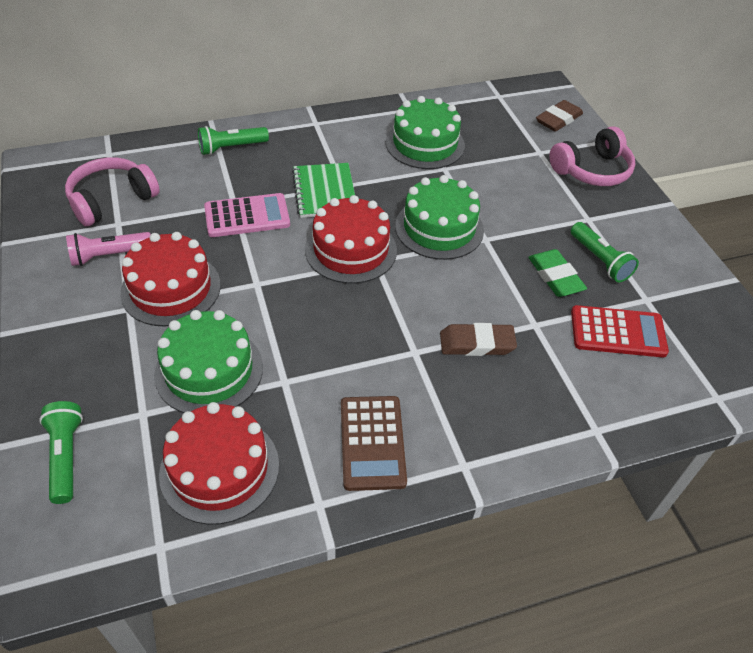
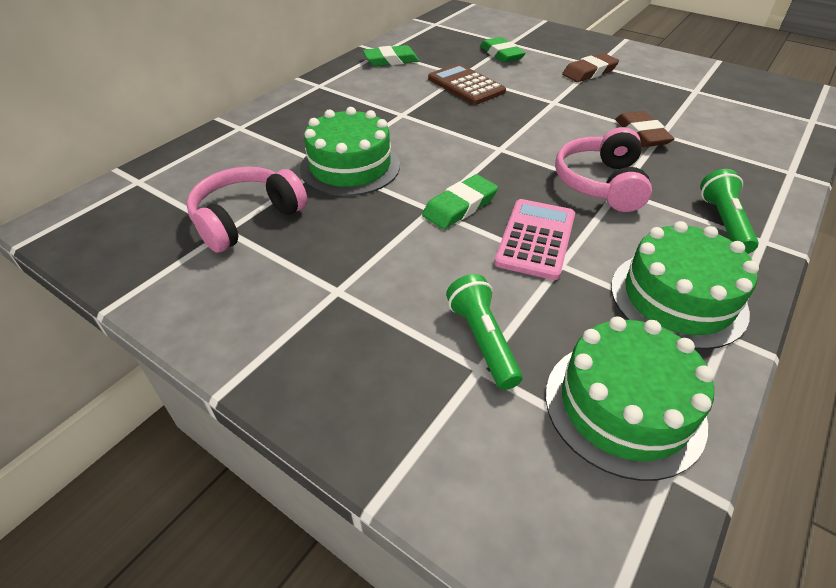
green eraser: [528,249,587,297] = 1 -> [363,45,419,66] [422,174,498,229] [480,37,526,63] = 3
green flashlight: [39,401,83,504] [198,126,269,155] [571,222,639,282] = 3 -> [446,274,523,390] [700,169,759,254] = 2
green notebook: [292,163,355,218] = 1 -> none = 0
pink flashlight: [66,232,151,266] = 1 -> none = 0
red cake: [120,232,221,327] [159,402,279,525] [305,195,397,284] = 3 -> none = 0
red calculator: [571,305,669,358] = 1 -> none = 0

